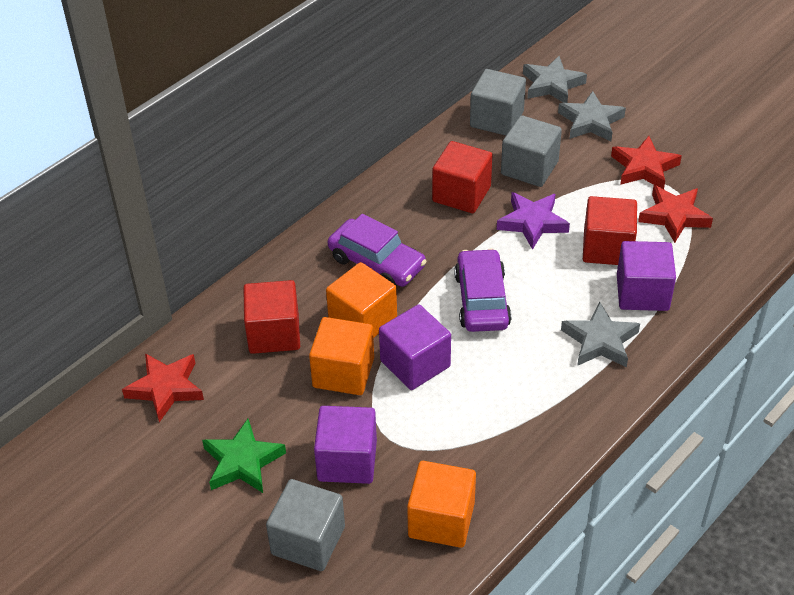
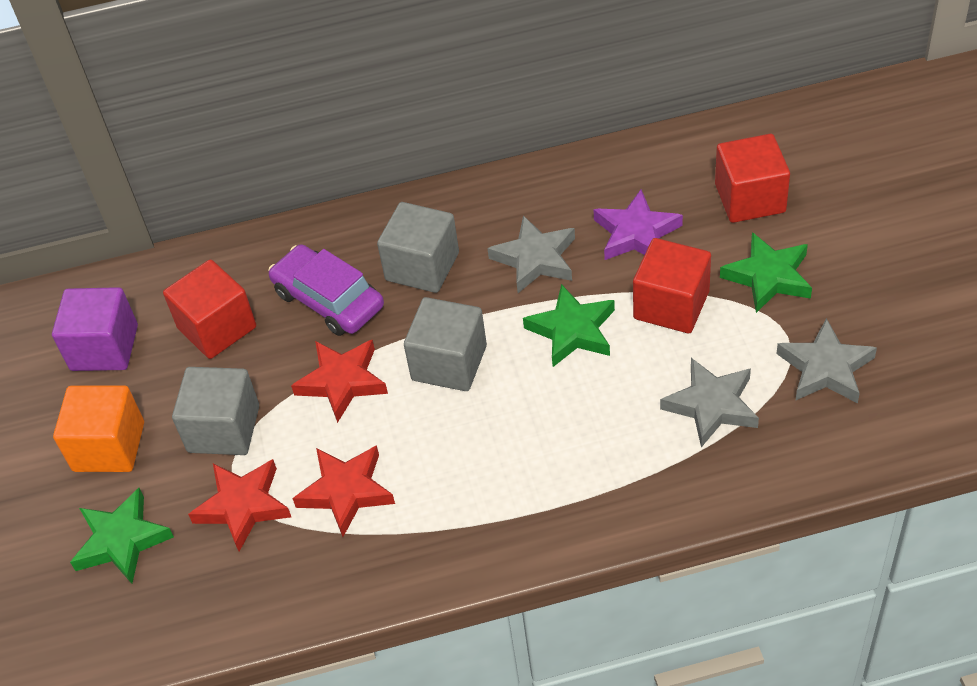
green star: [202,419,286,493] = 1 -> [70,488,174,584] [523,284,615,367] [720,232,812,313] = 3
orange cube: [309,317,374,395] [326,262,397,338] [407,461,476,548] = 3 -> [53,385,144,472] = 1
purple car: [328,214,427,287] [454,248,512,332] = 2 -> [268,244,384,336] = 1
purple cube: [314,406,377,484] [379,304,451,390] [617,241,676,311] = 3 -> [52,287,138,371] = 1

